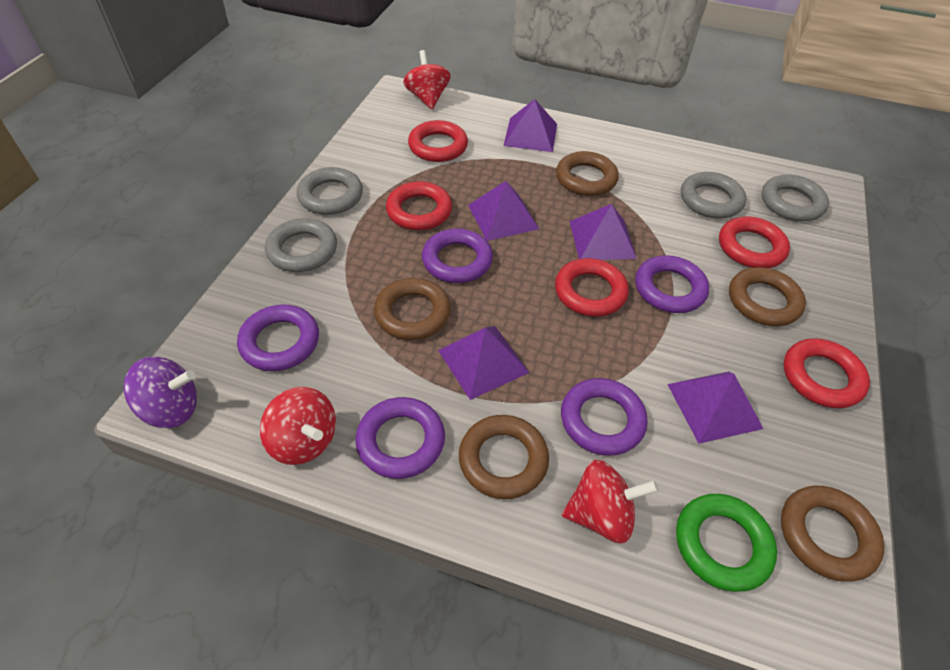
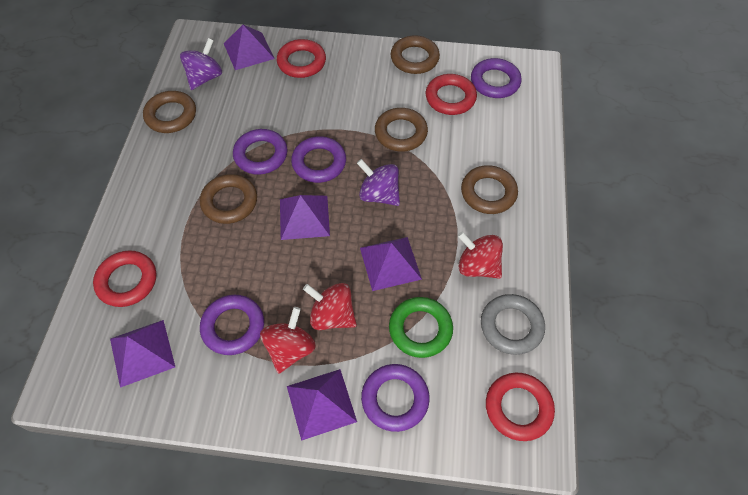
grey ring: [265,218,337,272] [297,167,363,215] [681,172,746,218] [762,175,829,221] = 4 -> [481,294,545,355] = 1
purple spinning top: [123,357,197,428] = 1 -> [180,38,222,90] [357,159,400,206] = 2
red ring: [386,181,452,230] [408,120,468,162] [555,258,629,317] [719,217,790,268] [784,338,870,408] = 5 -> [93,251,156,307] [277,39,326,78] [426,74,477,115] [486,373,555,441] = 4

